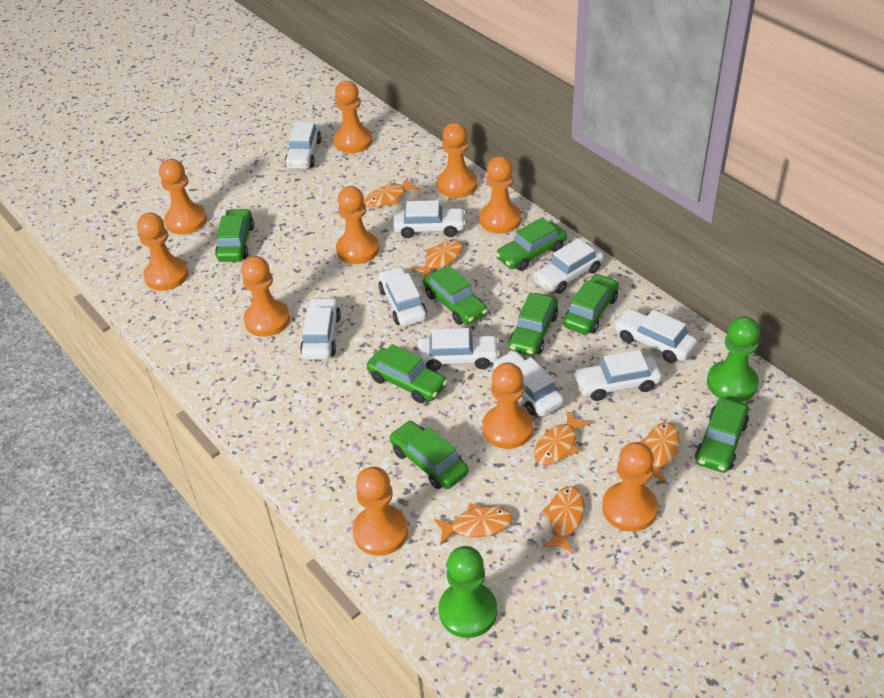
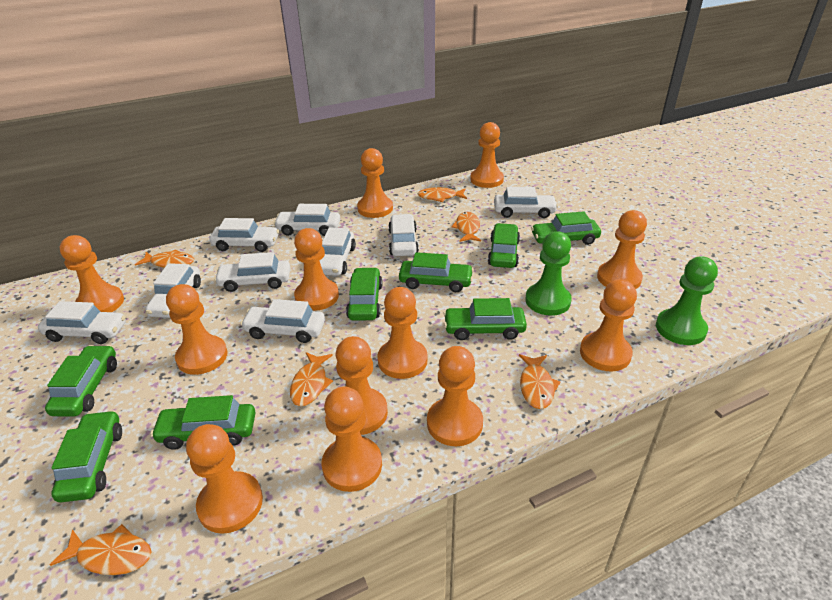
orange pawn: [137,213,188,291] [159,159,207,235] [241,256,290,337] [334,81,373,153] [336,186,379,264] [353,467,408,556] [437,122,477,198] [479,156,521,234] [482,362,533,449] [602,442,658,532] = 10 -> [60,235,124,312] [166,284,228,375] [186,424,263,534] [294,228,339,311] [322,386,382,492] [336,336,388,435] [357,148,393,218] [377,287,428,379] [427,346,483,446] [470,122,504,188] [580,280,637,371] [597,210,647,289] = 12

